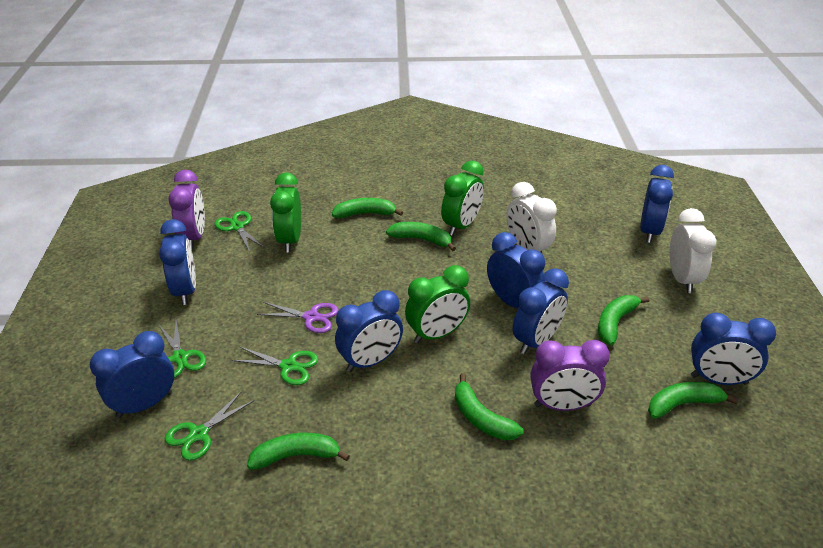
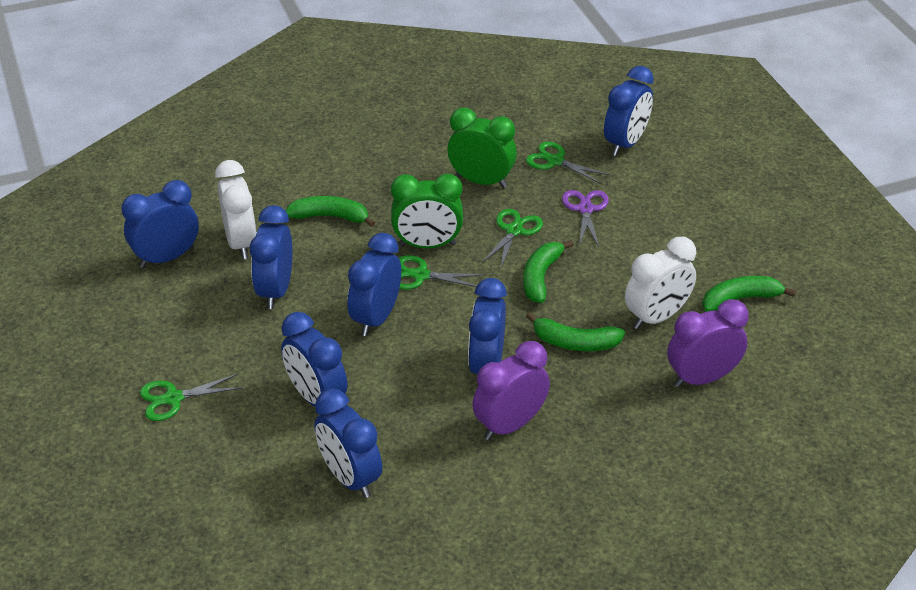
green banana: [247,433,350,470] [332,198,403,218] [386,222,456,251] [455,373,524,440] [598,295,649,345] [648,382,739,419] = 6 -> [286,196,375,227] [523,240,574,303] [526,312,625,351] [702,276,796,312] = 4
green clock: [270,172,301,253] [405,265,470,343] [441,160,484,236] = 3 -> [391,174,463,248] [447,108,517,188] = 2

